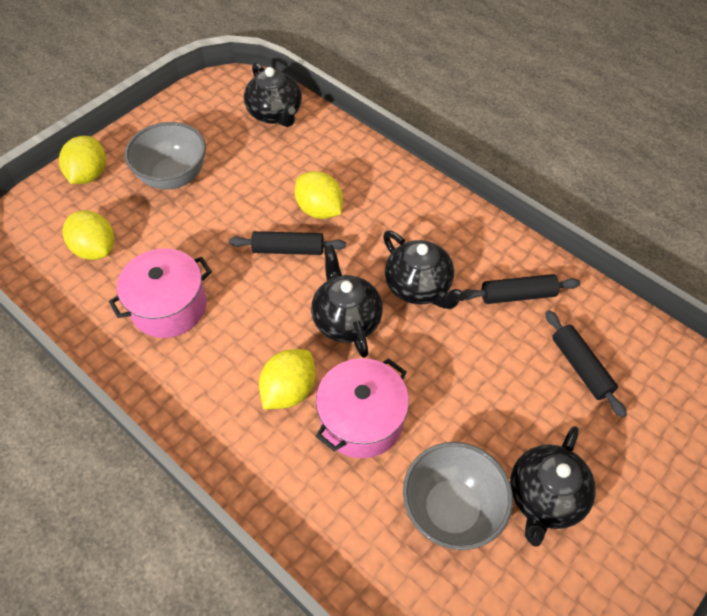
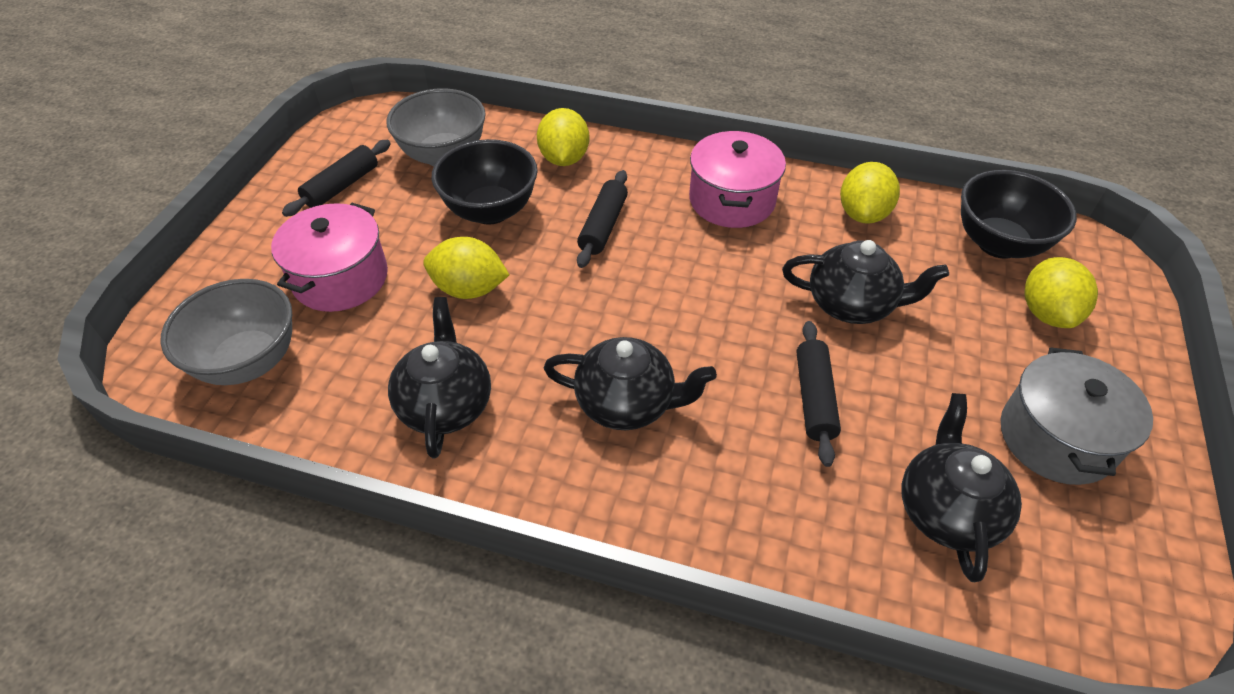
black bowl: none = 0 -> [432,139,538,225] [961,170,1077,259] = 2
grey pot: none = 0 -> [1001,347,1153,485] = 1

